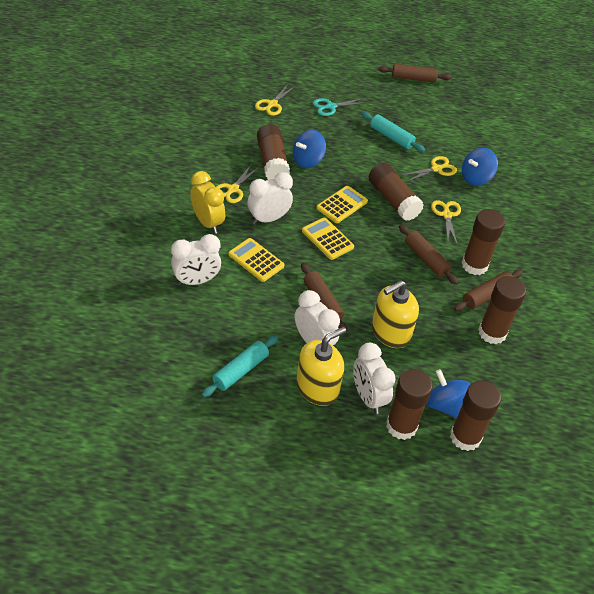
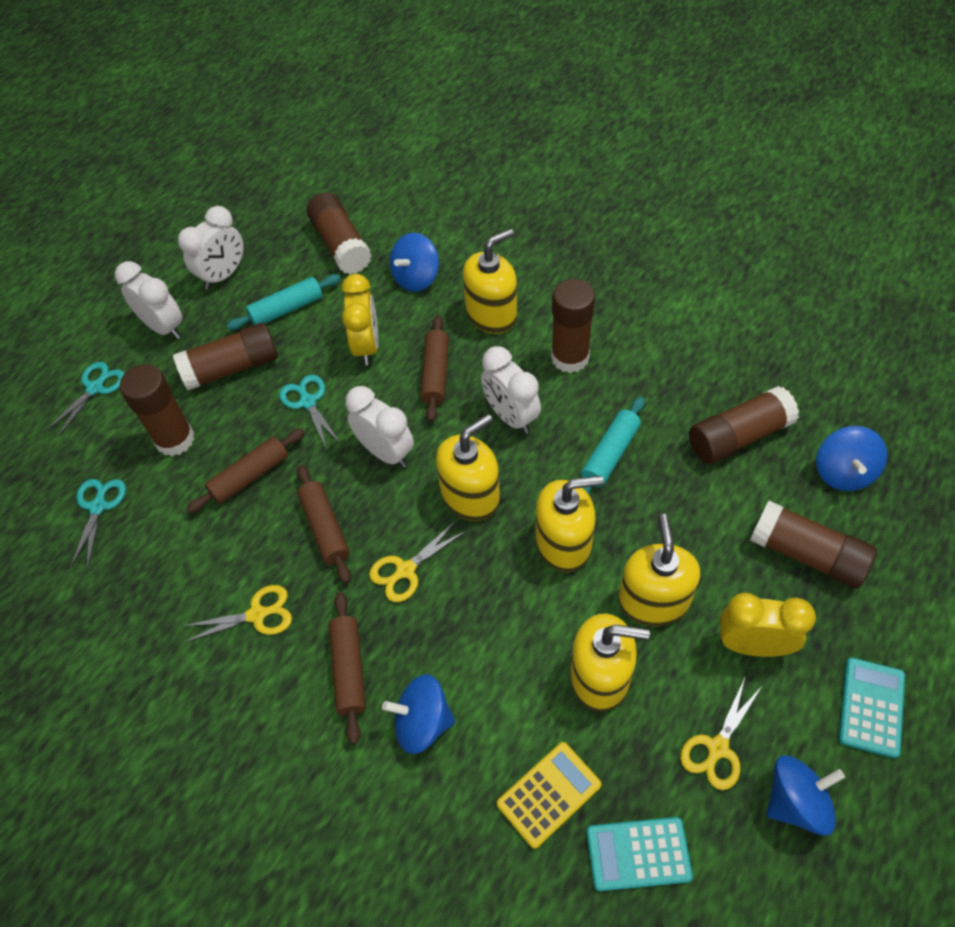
blue spinning top: [293,130,326,168] [426,369,471,419] [462,148,498,186] = 3 -> [382,674,455,754] [390,233,439,292] [767,755,845,836] [816,426,887,491] = 4
turquoise calculator: none = 0 -> [587,817,693,891] [839,658,905,758] = 2
turquoise scissors: [313,98,364,116] = 1 -> [46,362,125,437] [71,479,126,569] [279,375,341,450] = 3
yellow calculator: [228,238,285,282] [302,218,354,260] [316,186,368,223] = 3 -> [497,742,601,849] = 1
yellow clock: [190,171,225,234] = 1 -> [342,274,379,365] [720,593,816,657] = 2
yellow scissors: [216,164,260,203] [255,84,294,116] [401,156,457,182] [431,200,461,245] = 4 -> [183,585,292,643] [369,521,466,602] [680,678,763,790] = 3
yellow soap dispenser: [297,327,346,406] [372,280,419,348] = 2 -> [436,414,500,521] [463,229,517,334] [536,476,604,572] [570,614,650,712] [619,514,700,626] = 5

